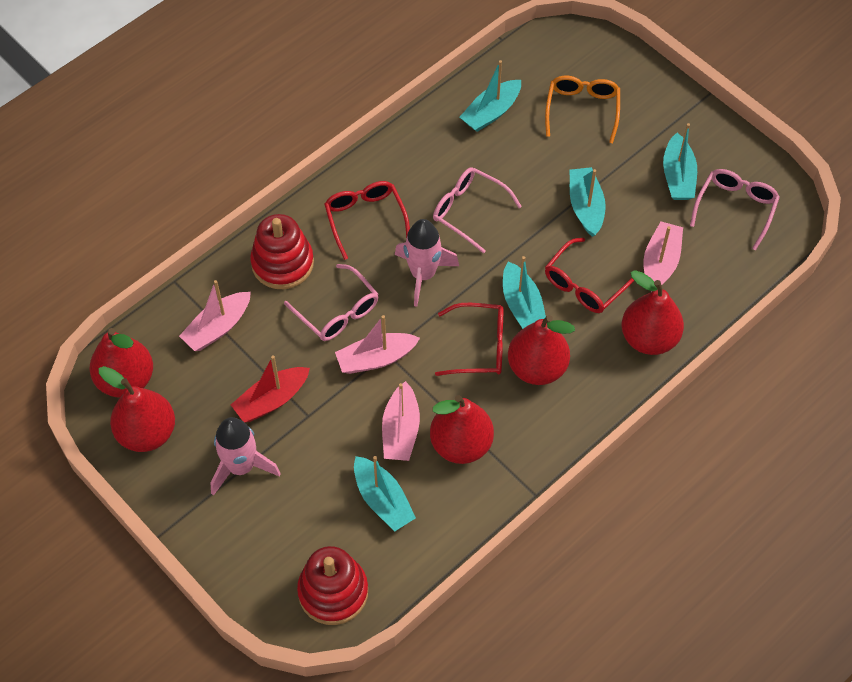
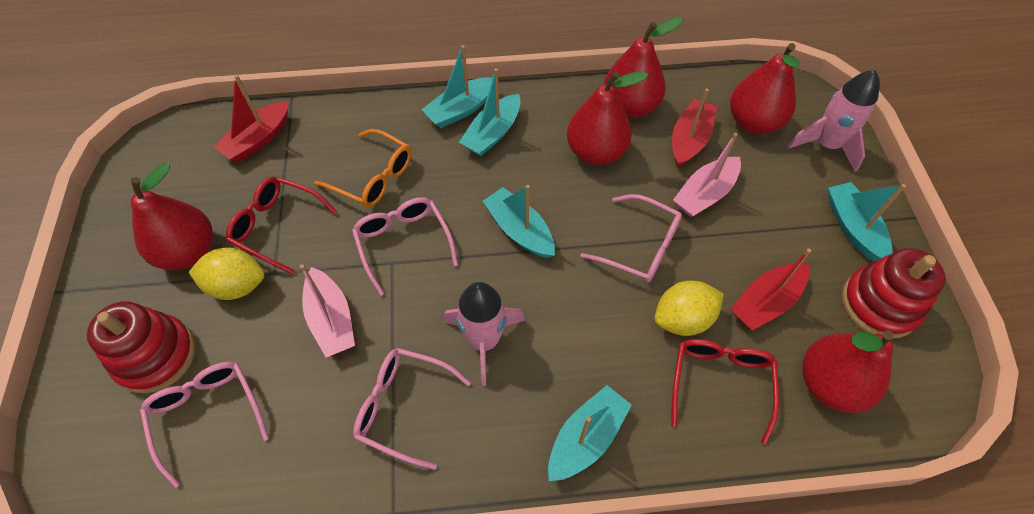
pink boat: [179,280,251,351] [335,315,420,374] [382,381,420,461] [644,222,683,292] = 4 -> [300,264,355,357] [673,133,741,217] = 2
pink glasses: [284,264,378,341] [433,167,522,254] [690,169,780,251] = 3 -> [140,362,269,488] [352,197,458,296] [353,348,471,470] [581,194,682,282] = 4
red boat: [231,355,310,423] = 1 -> [214,75,289,162] [672,88,717,167] [730,249,811,331] = 3
red glasses: [324,181,410,260] [435,303,503,376] [545,238,634,313] = 3 -> [226,176,338,275] [671,339,779,445] = 2
yellow lemon: none = 0 -> [189,247,264,300] [655,281,724,336] = 2

